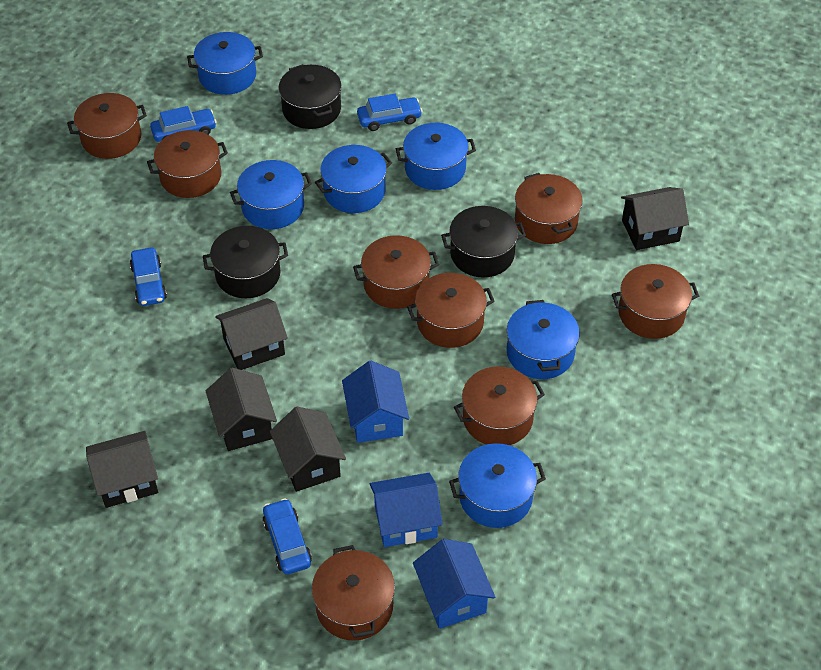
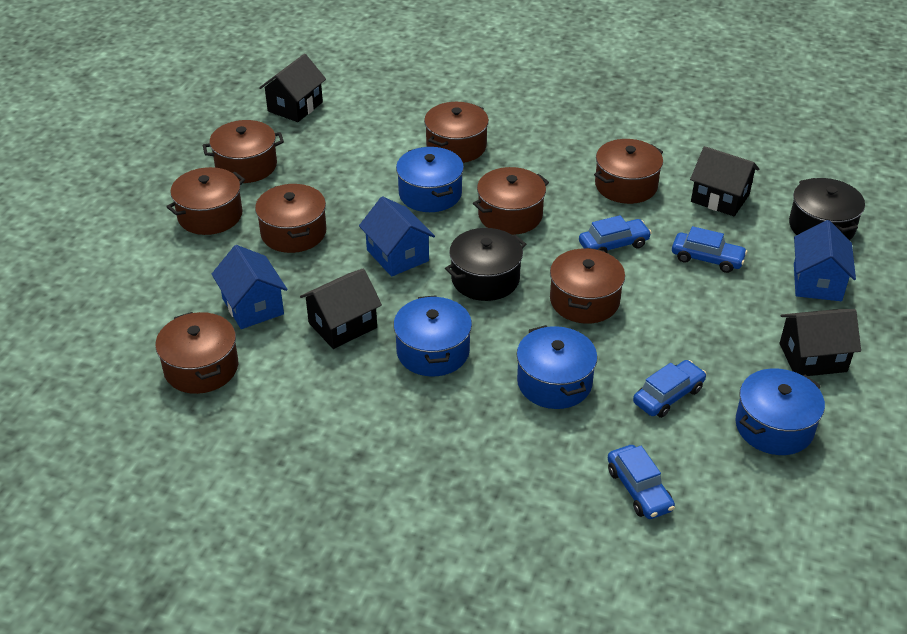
black house: [86,431,158,508] [206,368,277,451] [215,298,288,370] [270,407,346,492] [621,187,689,250] = 5 -> [259,54,326,122] [300,268,382,349] [690,146,759,216] [780,309,861,376] = 4
black pot: [203,226,288,298] [279,64,342,129] [441,206,526,278] = 3 -> [445,228,526,301] [789,178,865,240] = 2
blue pot: [187,32,263,95] [230,160,312,229] [315,145,392,213] [396,123,476,190] [449,443,546,528] [507,300,580,379] = 6 -> [393,295,472,376] [396,147,464,212] [516,325,597,409] [736,369,825,455] = 4

